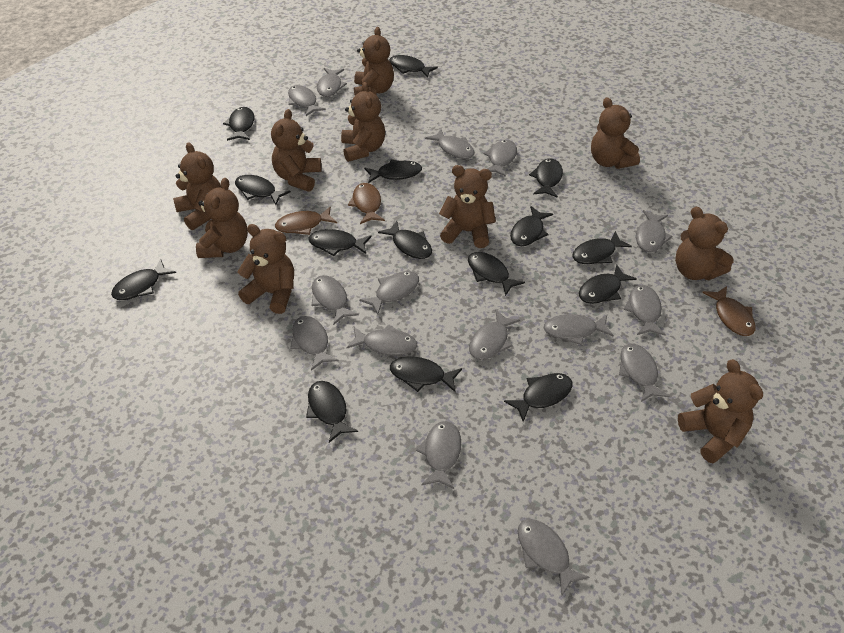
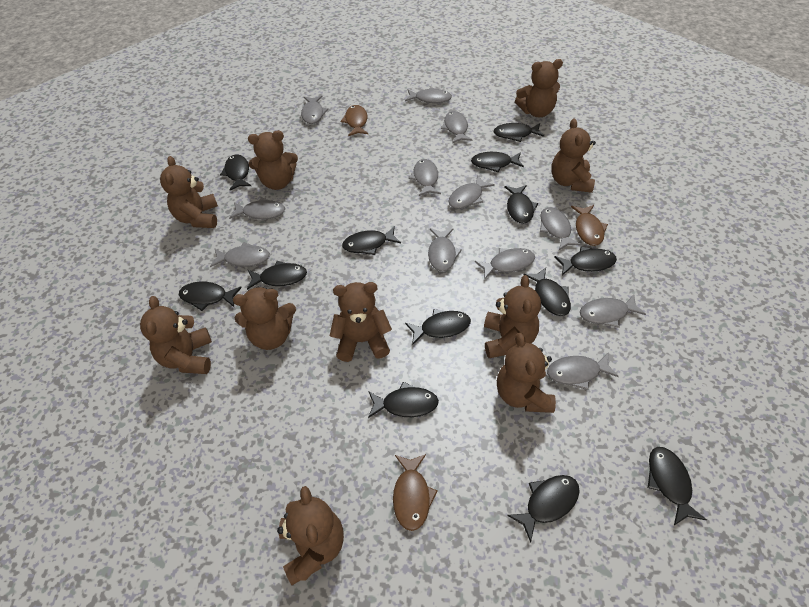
black fish: [111,259,176,300] [223,107,254,141] [235,175,291,205] [306,381,358,443] [308,229,371,256] [364,159,422,183] [378,221,432,259] [389,55,438,78] [390,356,462,392] [468,252,525,296] [504,373,572,422] [510,206,553,246] [529,158,563,198] [572,231,632,264] [579,264,637,304] = 15 -> [179,282,242,311] [220,154,251,191] [247,261,307,290] [342,226,401,255] [368,382,439,418] [405,309,471,345] [471,152,524,173] [494,123,544,142] [504,185,538,224] [507,475,580,543] [524,267,571,316] [554,247,617,275] [648,447,707,525] = 13
grey fish: [288,85,326,116] [290,316,339,371] [312,275,359,325] [317,68,347,97] [347,324,417,356] [359,271,419,315] [416,421,461,489] [425,129,474,159] [469,309,520,360] [483,140,517,177] [518,519,590,596] [544,314,614,345] [619,343,670,402] [623,285,666,336] [636,210,673,252] = 15 -> [210,242,270,267] [229,197,285,219] [301,95,328,124] [405,87,452,103] [409,159,441,196] [428,228,462,272] [441,111,473,143] [448,175,495,209] [475,248,535,279] [540,207,582,250] [547,353,619,390] [580,294,646,328] = 12

